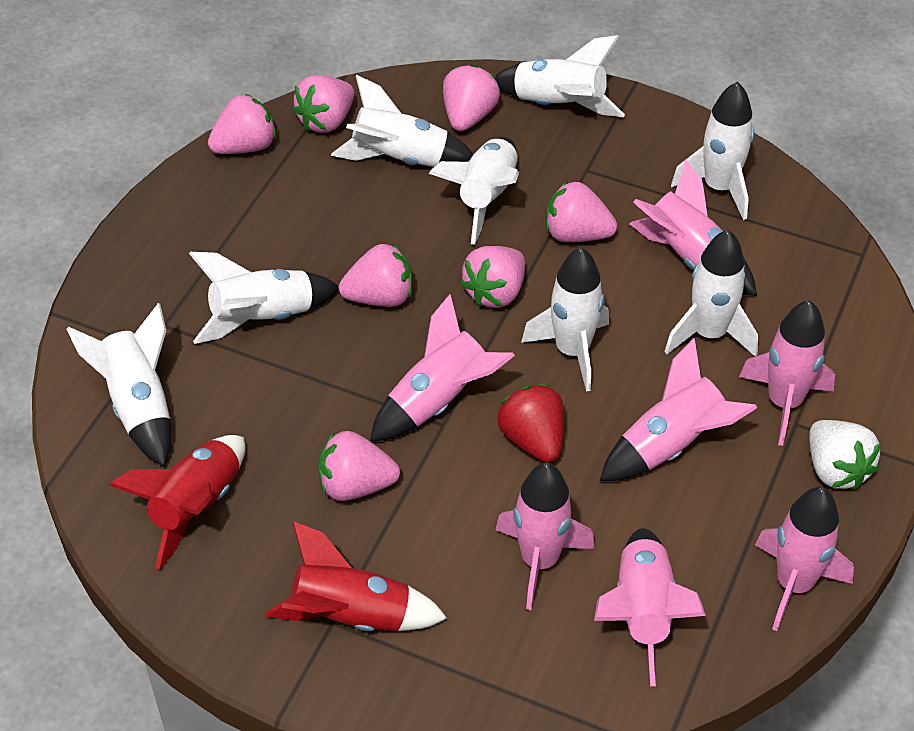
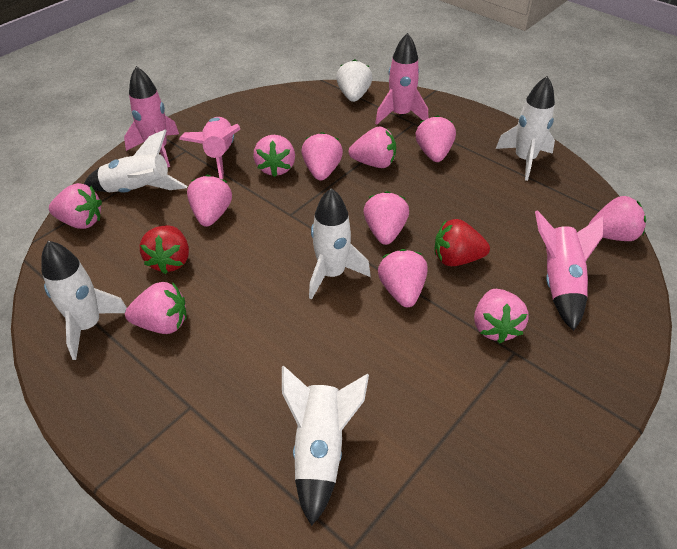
pink rocket: [370,294,515,442] [495,463,595,610] [594,528,706,686] [600,338,757,481] [629,159,757,296] [739,300,835,446] [755,487,854,631] = 7 -> [124,66,179,167] [179,117,240,179] [375,33,428,125] [535,210,603,331] = 4
pink strawberry: [208,94,276,154] [292,75,355,133] [318,431,400,501] [339,243,412,307] [443,64,500,131] [460,246,525,308] [546,181,617,242] = 7 -> [49,183,102,229] [125,282,187,334] [187,175,232,227] [253,135,295,177] [301,132,343,181] [349,126,396,168] [363,191,409,245] [378,249,428,307] [416,115,456,162] [474,289,529,343] [588,196,646,241] = 11
red rocket: [109,435,245,569] [265,521,447,631] = 2 -> none = 0
red strawberry: [497,384,564,463] = 1 -> [140,225,189,274] [435,219,490,266] = 2
white rocket: [67,303,171,467] [189,252,339,344] [331,75,473,167] [429,137,519,245] [495,35,625,117] [521,247,609,392] [664,230,758,356] [671,82,754,220] = 8 -> [41,241,127,360] [84,130,187,193] [282,366,369,526] [309,188,371,300] [496,76,555,181] = 5

